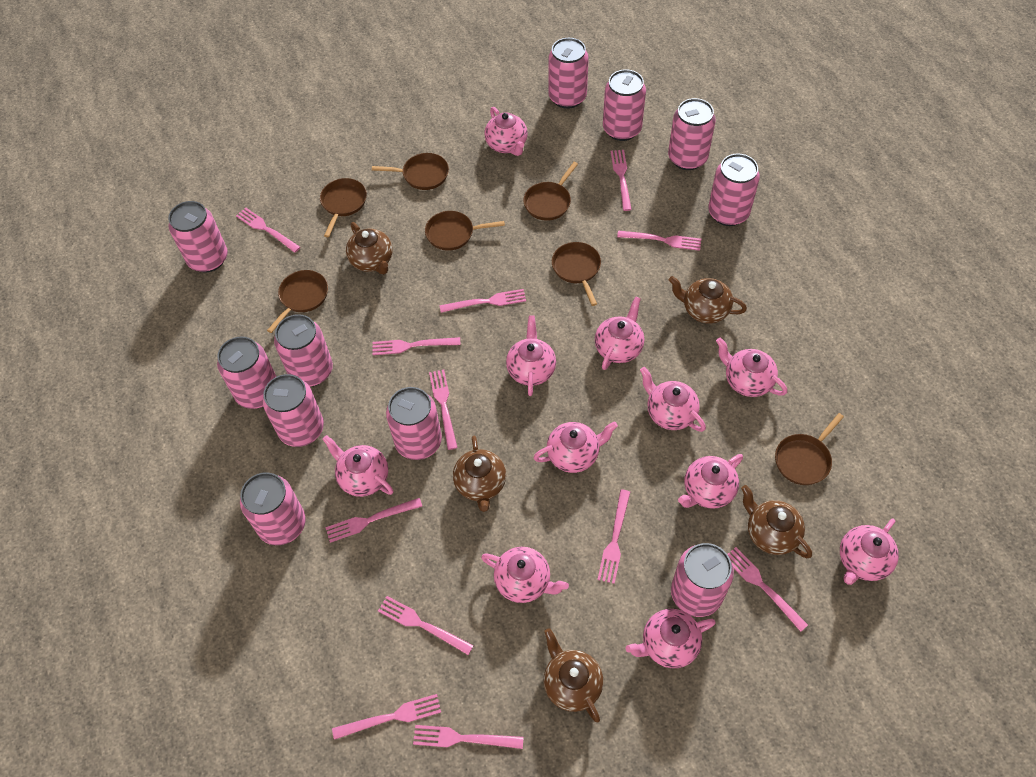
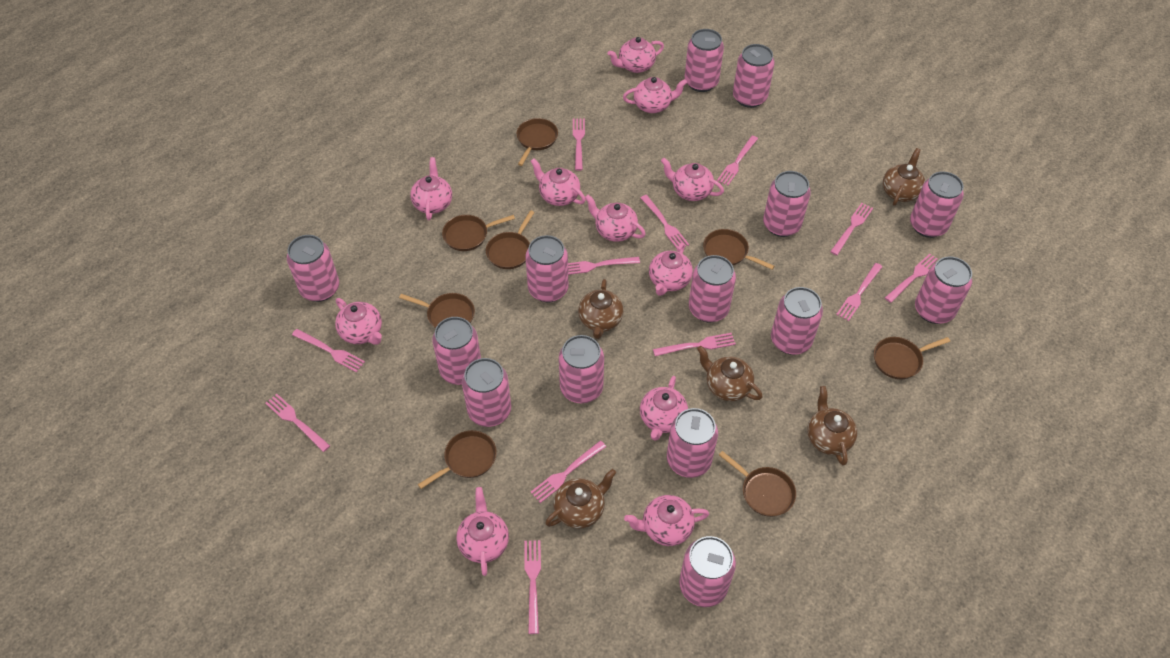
brown pan: [267,270,328,333] [320,178,367,237] [372,153,449,190] [425,211,505,251] [523,162,578,221] [552,242,601,306] [775,413,844,485] = 7 -> [399,293,475,329] [418,430,497,489] [442,215,515,251] [486,210,535,269] [516,118,558,166] [703,229,774,270] [719,451,796,517] [874,337,950,379] = 8
pink can: [168,201,228,272] [217,336,276,409] [240,472,306,545] [263,374,324,447] [274,314,333,386] [386,387,442,460] [548,38,589,109] [603,69,646,141] [668,98,716,170] [671,543,734,617] [708,154,760,226] = 11 -> [287,235,339,302] [433,317,481,385] [462,358,511,427] [526,235,569,302] [559,335,604,403] [667,408,718,478] [679,536,736,607] [684,29,724,92] [689,255,736,322] [733,44,775,108] [763,171,811,237] [771,287,823,355] [910,171,964,238] [915,257,972,324] = 14

